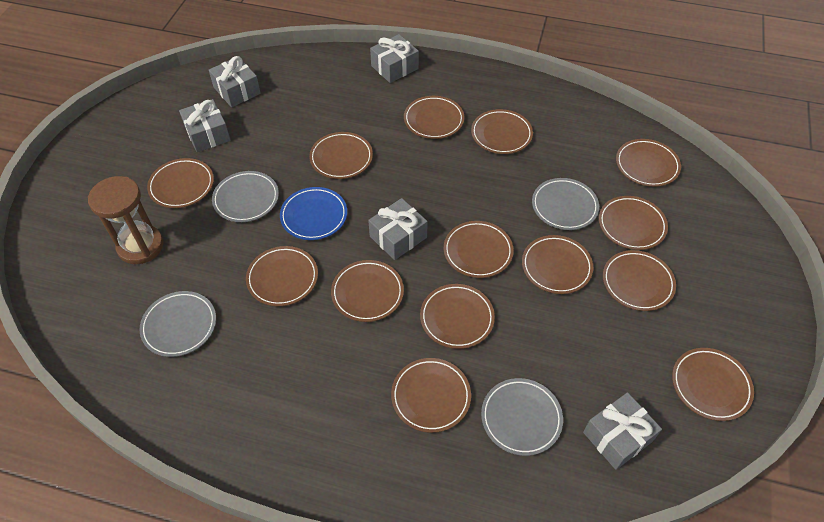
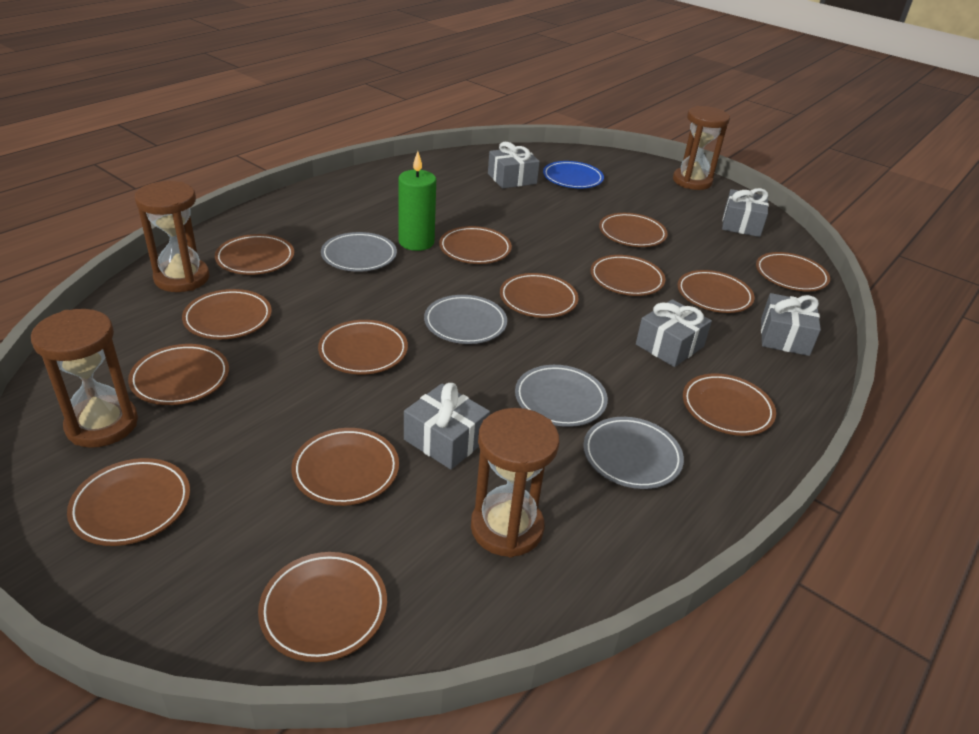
brown hourglass: [88,176,164,264] = 1 -> [31,309,138,448] [135,181,209,292] [471,408,559,557] [673,106,730,190] = 4
green candle: none = 0 -> [398,151,436,251] = 1

